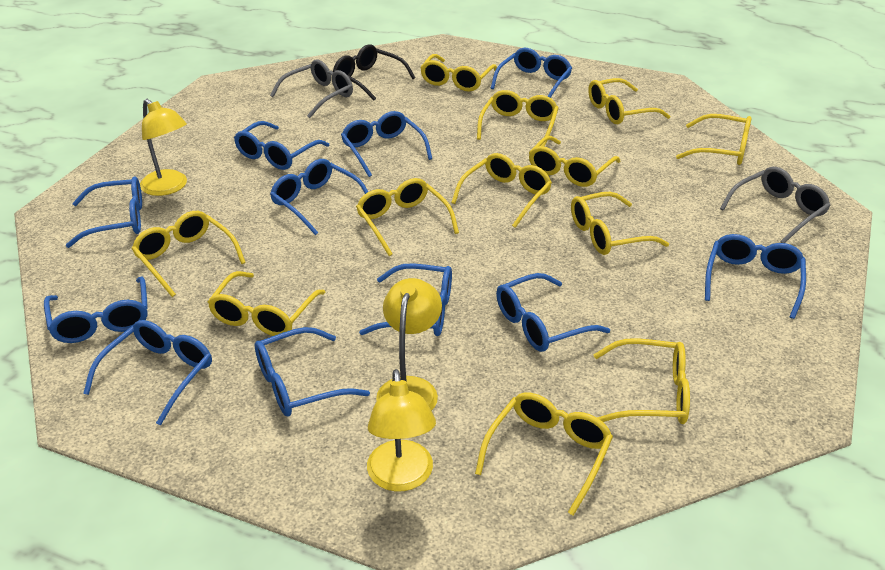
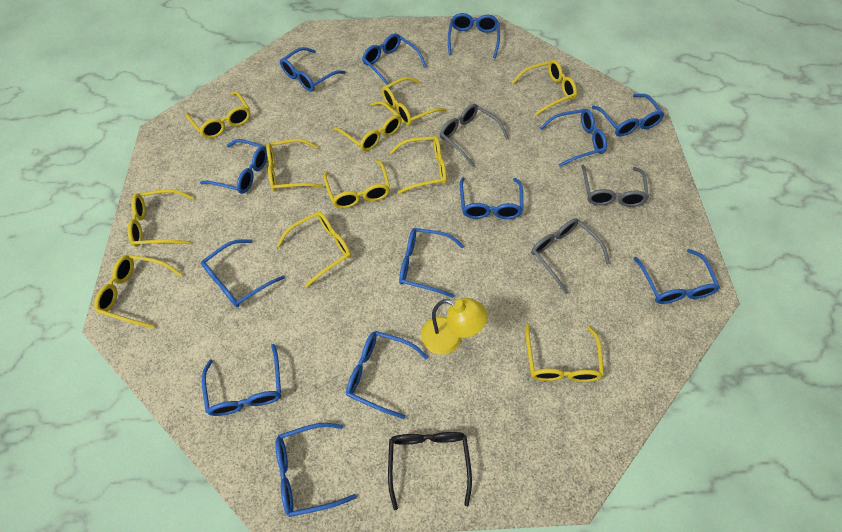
blue glasses: [44,276,148,343] [66,176,142,248] [83,320,212,425] [234,121,329,170] [255,327,370,416] [270,159,368,235] [341,111,432,177] [359,263,452,336] [491,48,572,98] [496,273,610,352] [705,234,806,319] = 11 -> [200,139,267,194] [201,239,285,308] [202,344,281,416] [275,423,357,517] [280,47,346,92] [346,331,428,419] [362,33,427,89] [399,228,464,298] [448,13,500,58] [460,177,524,219] [540,109,607,167] [592,94,664,136] [633,249,720,304] = 13
grey glasses: [270,59,353,118] [720,167,831,243] = 2 -> [440,104,509,167] [531,218,610,294] [581,165,649,207] = 3
yellow glasses: [131,211,246,297] [208,271,326,336] [356,178,459,256] [420,54,497,91] [451,153,552,228] [475,392,613,516] [477,90,559,147] [529,136,620,187] [571,192,669,255] [588,78,670,124] [593,338,690,424] [676,114,751,165] = 12 -> [94,255,183,329] [127,189,194,247] [186,91,251,139] [266,139,324,192] [277,211,351,288] [323,160,390,209] [333,101,402,151] [382,77,447,126] [390,136,447,194] [512,60,577,115] [526,324,604,382] = 11
yellow lamp: [140,99,187,196] [367,369,436,492] [376,278,442,411] = 3 -> [421,298,488,354] = 1

